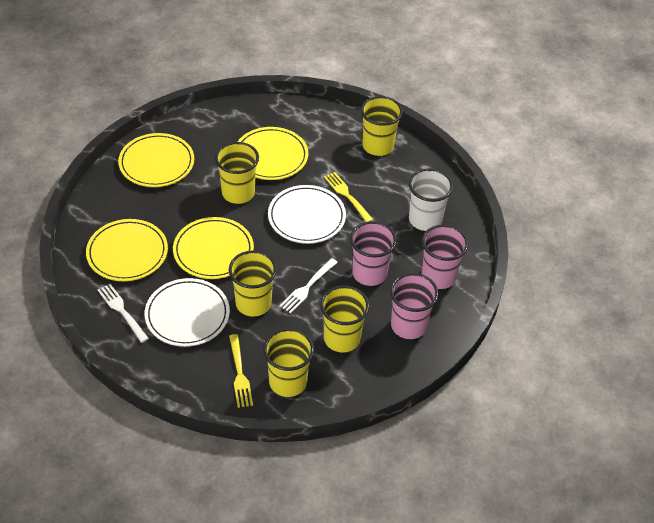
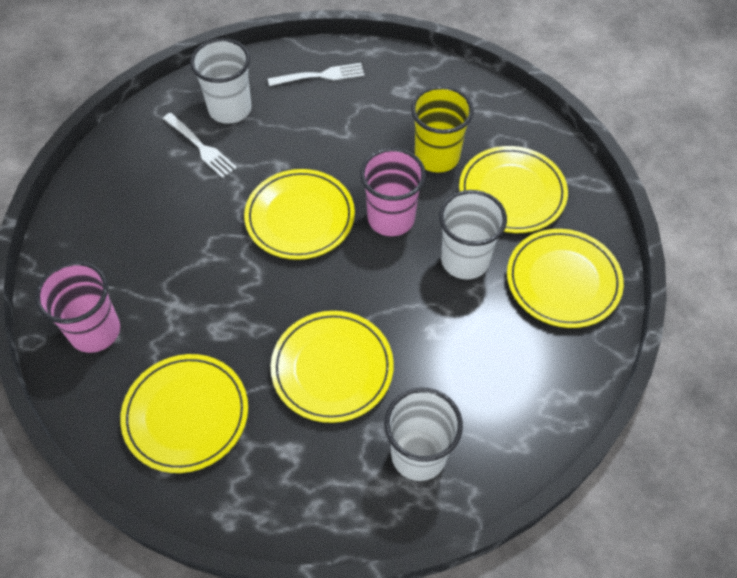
pink cup: [350,221,397,286] [390,273,439,339] [422,225,468,289] = 3 -> [35,261,120,353] [360,148,426,236] = 2
white cup: [409,169,453,231] = 1 -> [190,38,252,124] [384,387,463,481] [439,190,507,279] = 3
white plate: [145,278,230,347] [268,185,346,244] = 2 -> none = 0
yellow cup: [215,142,259,204] [229,250,277,317] [263,328,314,397] [320,285,369,352] [361,96,403,156] = 5 -> [411,86,474,173] = 1
yellow fork: [229,334,253,408] [324,172,373,222] = 2 -> none = 0
yellow plate: [86,219,168,281] [118,133,194,187] [173,217,254,279] [238,127,308,180] = 4 -> [120,354,248,473] [244,169,355,260] [271,311,394,423] [459,146,568,233] [507,229,624,328] = 5

